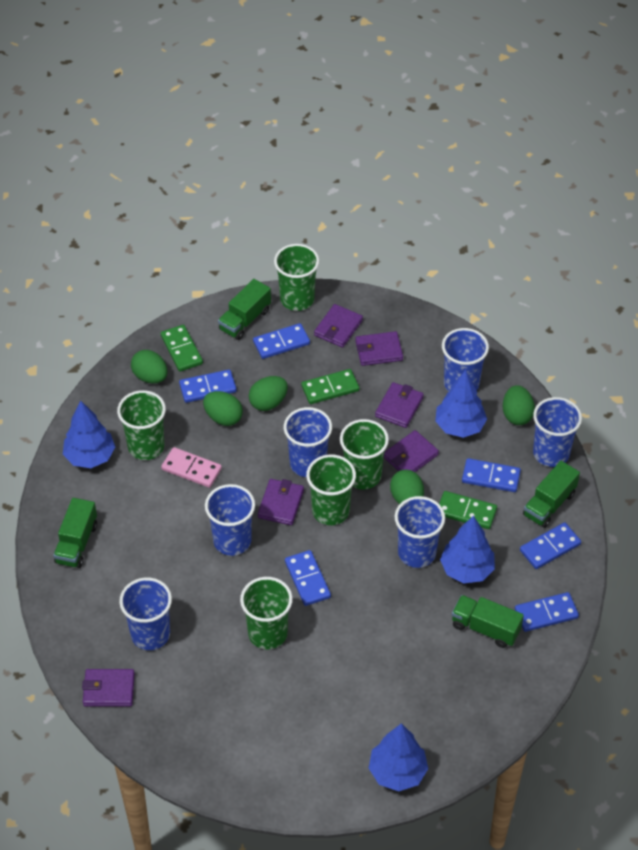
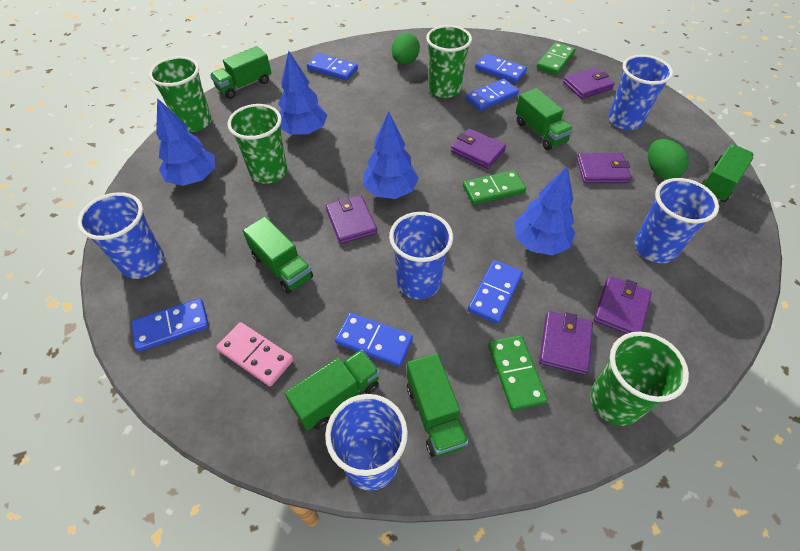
blue cup: [119,578,172,650] [205,484,255,556] [284,407,332,477] [395,496,445,568] [442,328,489,392] [533,397,582,467] = 6 -> [77,192,164,279] [325,394,408,491] [389,212,453,299] [608,55,673,130] [635,178,719,263] = 5
green cup: [117,390,166,460] [240,577,293,649] [274,244,319,311] [306,454,356,525] [340,419,389,490] = 5 -> [149,56,212,132] [227,104,287,184] [426,25,472,98] [590,332,689,426] = 4
green egg: [131,350,167,383] [203,391,243,426] [249,376,288,411] [390,470,424,504] [503,385,535,425] = 5 -> [392,33,420,65] [648,139,689,179] = 2
green truck: [53,498,97,568] [218,279,271,340] [452,595,524,648] [523,461,580,528] = 4 -> [210,46,271,99] [243,217,313,294] [285,350,380,430] [407,353,468,457] [516,88,573,150] [701,145,754,202] = 6

